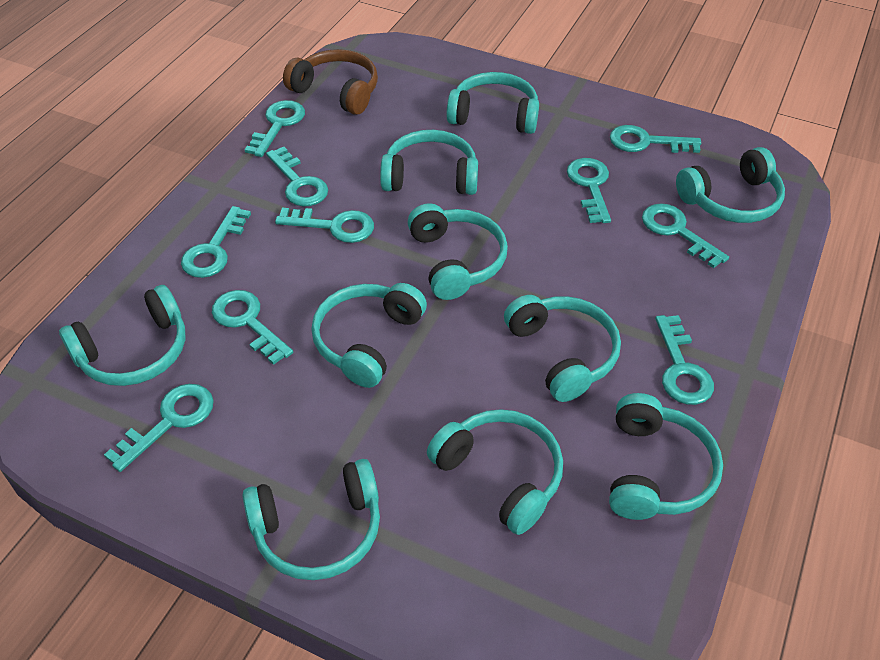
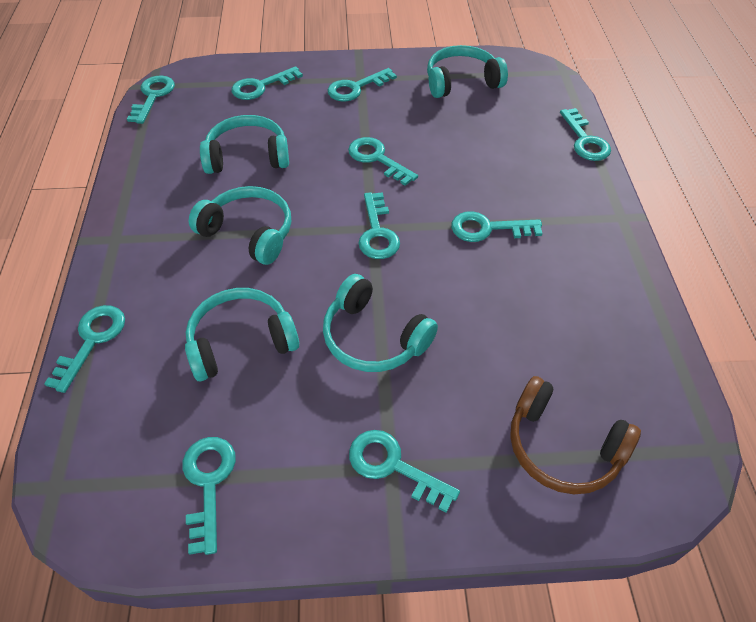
turquoise headphones: [59,285,186,386] [243,459,380,580] [311,283,427,388] [380,130,478,195] [408,203,508,300] [427,409,563,535] [447,72,539,134] [504,295,621,402] [609,393,723,520] [676,147,785,223] = 10 -> [185,288,299,381] [189,186,291,265] [200,115,289,174] [323,274,438,372] [427,45,508,98] = 5

